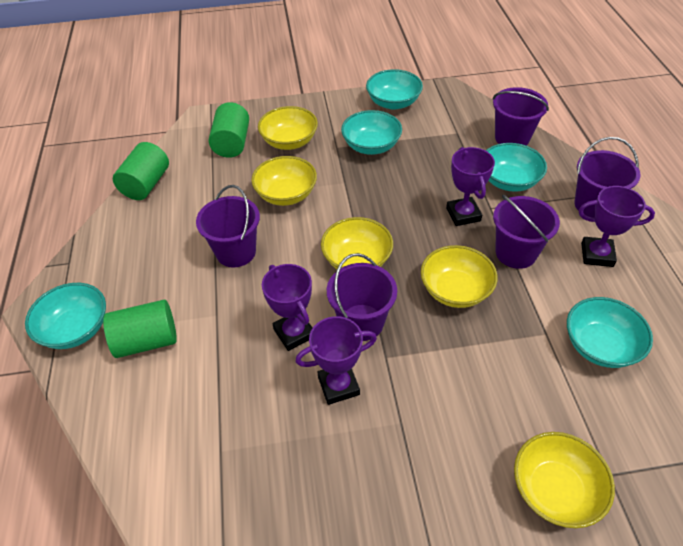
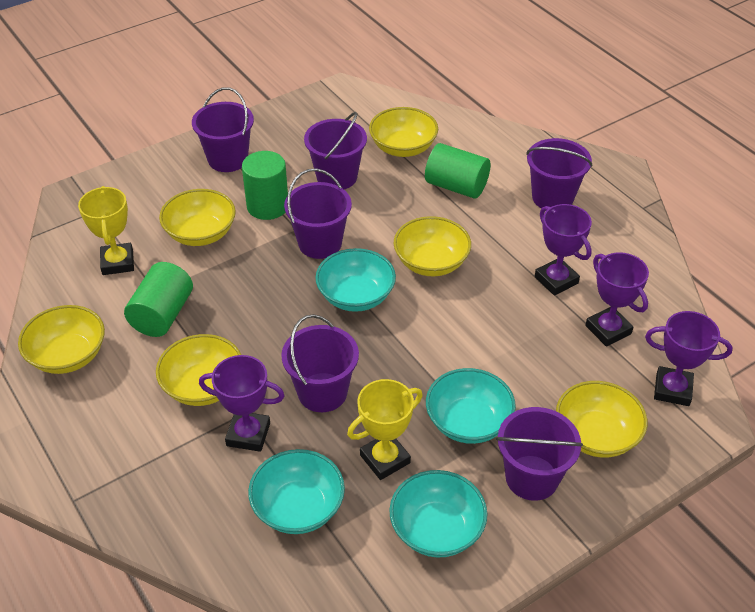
purple bucket: [196,185,260,267] [327,253,397,341] [493,87,549,146] [493,195,560,269] [575,137,641,217] = 5 -> [192,87,254,172] [281,314,359,412] [284,168,352,259] [304,112,367,189] [496,407,583,501] [526,138,593,208] = 6
turquoise bowl: [25,283,106,349] [341,110,402,155] [366,69,423,110] [486,143,547,192] [567,297,653,368] = 5 -> [248,449,345,534] [315,248,396,312] [389,470,487,558] [426,368,516,444] = 4
yellow bowl: [251,156,317,206] [258,106,318,150] [321,217,393,269] [421,245,498,308] [514,432,615,528] = 5 -> [18,305,105,374] [156,334,241,406] [159,189,236,246] [369,107,438,157] [394,216,471,276] [556,381,648,458] = 6
yellow trophy: none = 0 -> [78,186,134,275] [347,379,423,480] = 2

